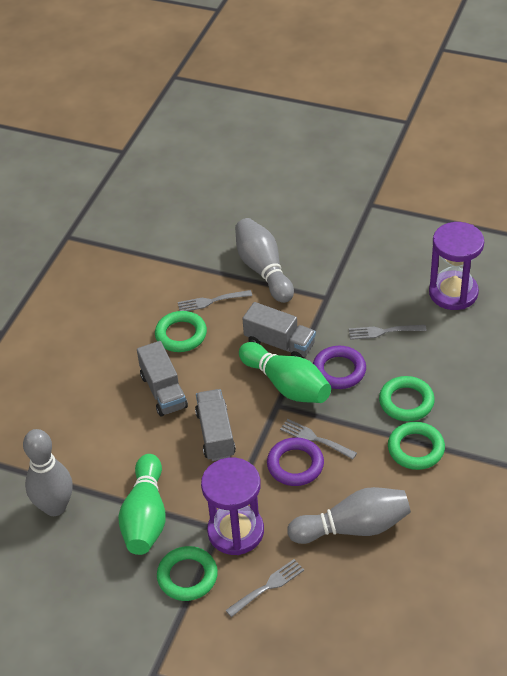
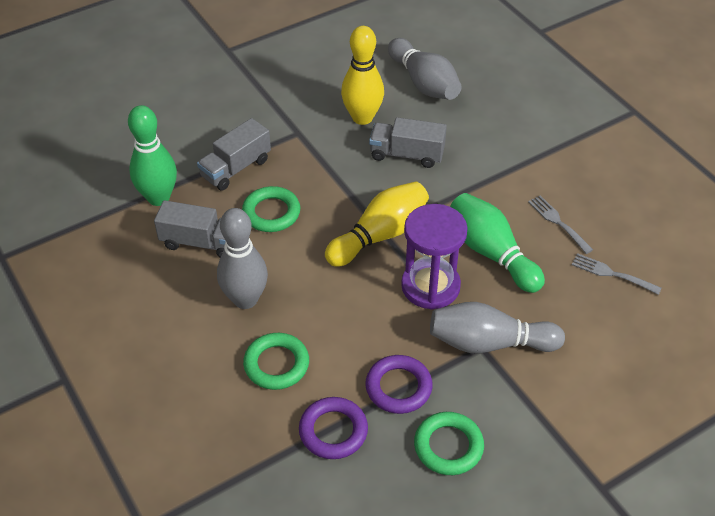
green ring: [155,311,207,352] [157,546,218,601] [379,376,435,421] [388,422,445,470] = 4 -> [242,186,300,232] [243,333,309,390] [414,412,484,475] = 3
grey fork: [178,290,252,311] [226,559,304,617] [280,419,357,459] [349,325,426,340] = 4 -> [528,195,593,254] [572,253,662,295] = 2
purple hourglass: [201,458,264,555] [429,222,484,310] = 2 -> [401,204,468,310] = 1
yellow bowling pin: none = 0 -> [325,181,429,267] [341,26,384,125] = 2

